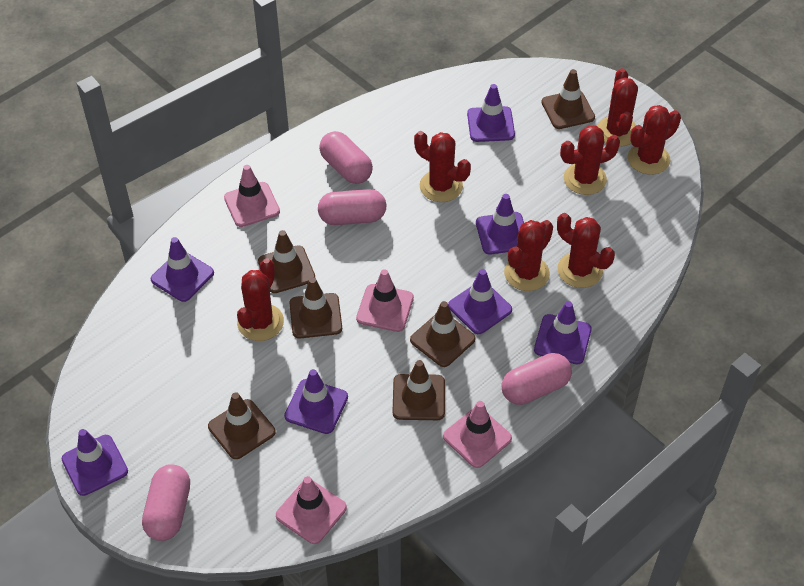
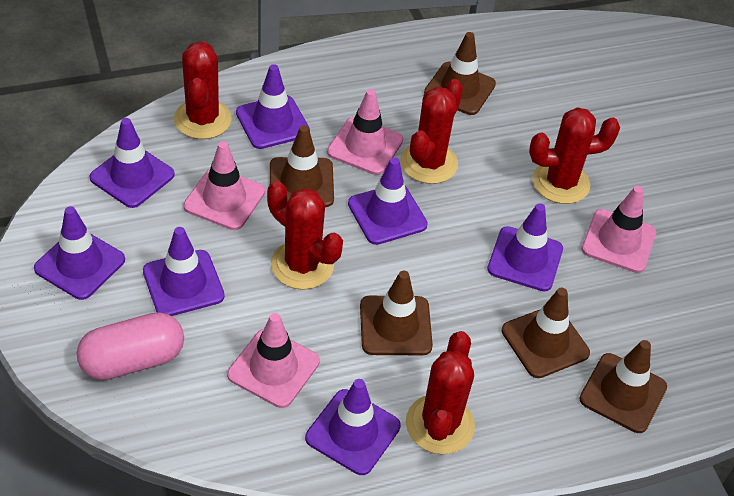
brown traffic cone: [208,392,276,459] [258,230,315,293] [289,277,342,338] [393,360,445,420] [410,301,475,367] [541,69,595,129] = 6 -> [270,125,334,207] [360,271,433,355] [424,32,496,115] [502,288,590,378] [579,340,667,433] = 5
pink capsule: [142,464,190,541] [318,189,386,225] [319,131,373,184] [502,353,572,405] = 4 -> [77,312,184,380] = 1
red cactus: [237,258,284,341] [414,131,471,202] [504,220,553,291] [557,213,615,288] [560,125,620,195] [597,68,638,147] [628,105,681,175] = 7 -> [174,42,232,139] [267,181,343,290] [400,79,463,184] [406,331,475,454] [529,107,620,204] = 5

